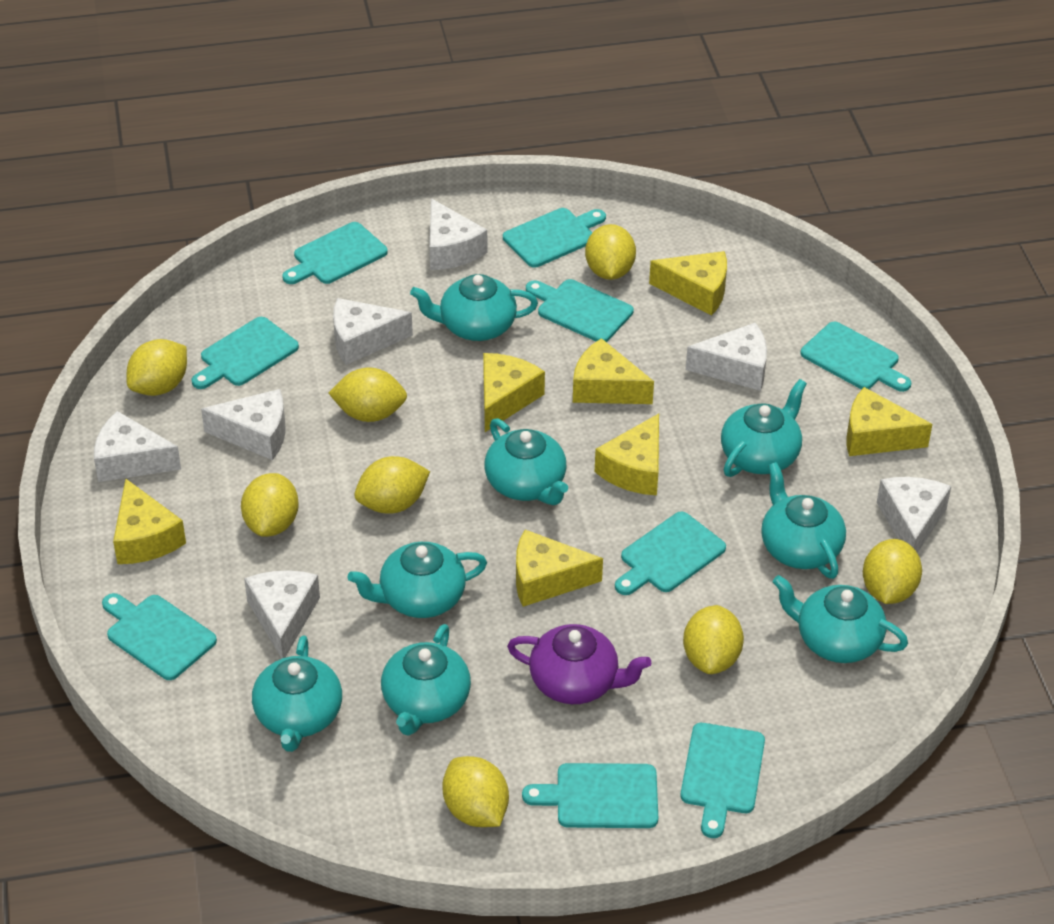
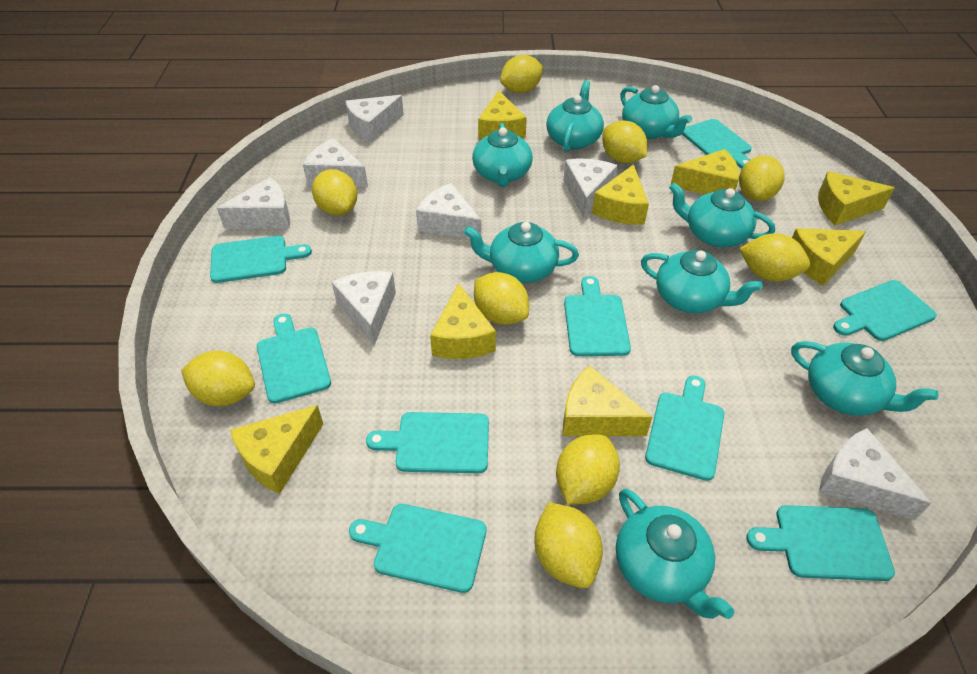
purple teapot: [507,624,651,704] = 1 -> none = 0
yellow cheese: [113,479,186,564] [483,353,545,432] [516,530,603,607] [573,338,654,404] [595,413,659,496] [649,251,727,316] [847,387,932,456] = 7 -> [230,405,323,494] [430,283,496,359] [478,90,527,140] [563,366,652,436] [592,164,649,225] [671,149,739,194] [792,228,866,286] [818,171,895,225] = 8
yellow lemon: [126,339,187,396] [241,473,299,537] [329,367,407,422] [355,456,430,514] [442,756,509,827] [585,224,636,280] [683,605,744,674] [863,539,922,604] = 8 -> [181,351,255,406] [312,169,357,216] [474,272,529,325] [500,55,543,93] [534,502,603,588] [556,434,620,505] [602,120,647,163] [739,155,785,201] [739,233,810,282] = 9

